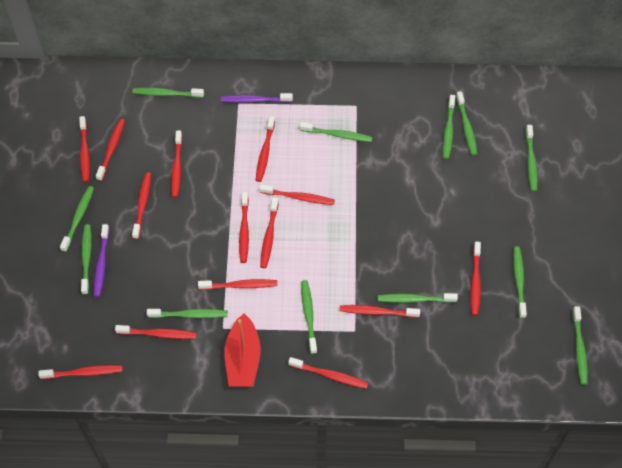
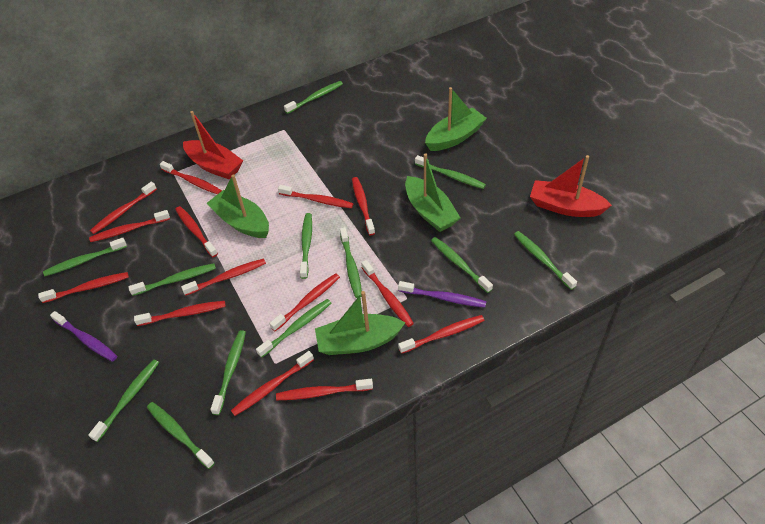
green boat: none = 0 -> [207,174,269,238] [315,291,405,355] [405,153,461,232] [425,87,487,151] = 4
red boat: [224,314,261,387] = 1 -> [183,111,243,179] [530,155,612,217] = 2

